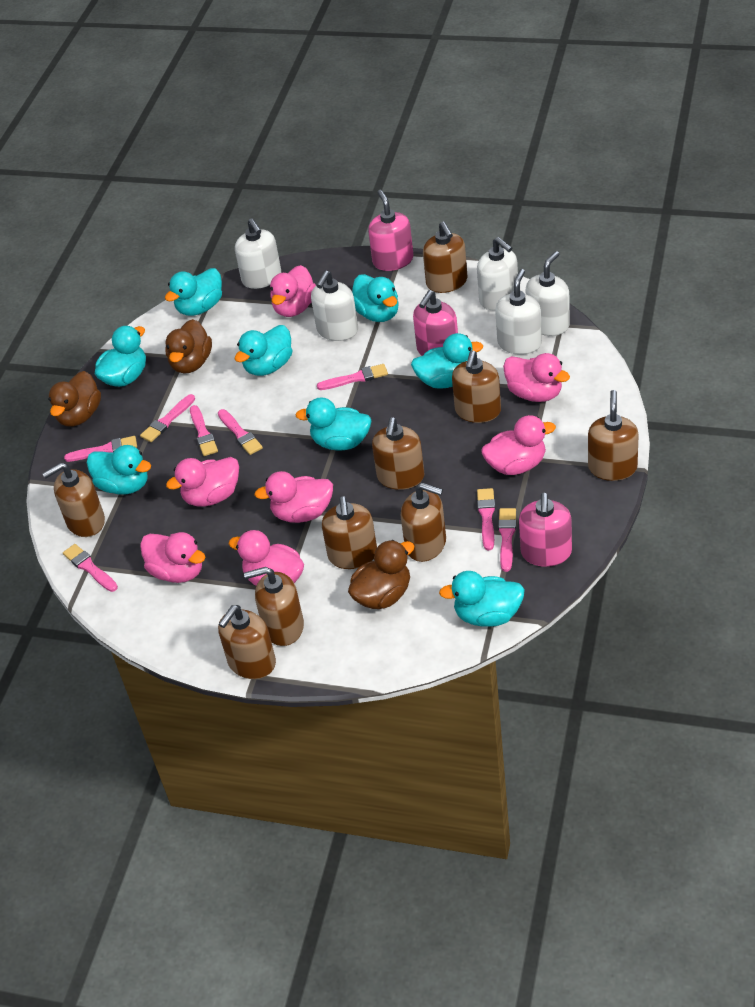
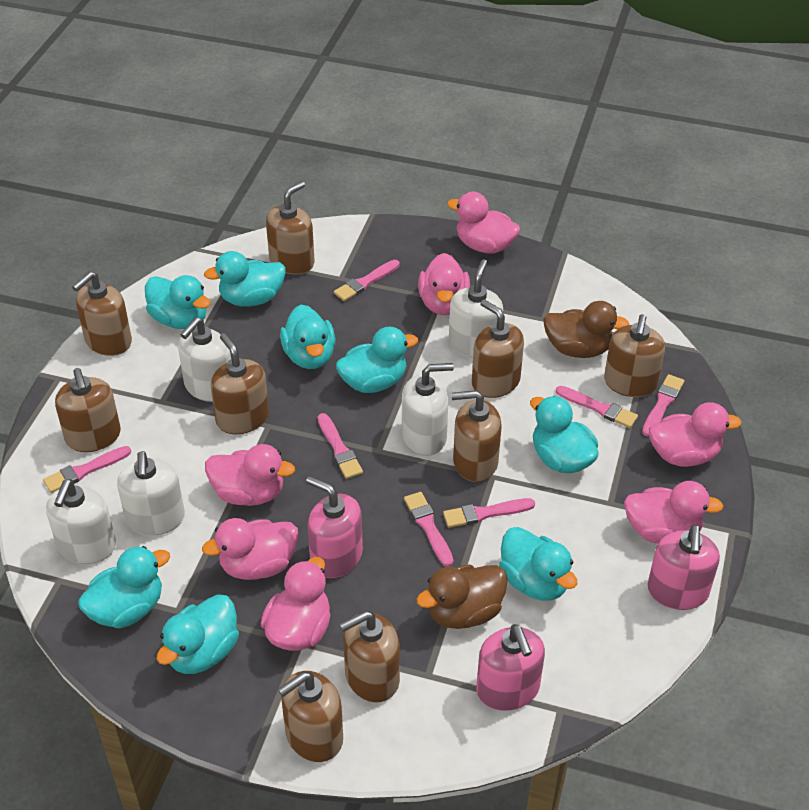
brown duck: [48,371,101,426] [166,319,212,374] [348,540,414,609] = 3 -> [416,565,508,629] [543,301,630,358] = 2
pink brush: [63,544,118,592] [64,436,137,462] [140,394,195,442] [190,405,218,456] [218,409,263,455] [317,364,388,390] [477,488,495,550] [498,508,516,572] = 8 -> [43,446,131,493] [318,413,363,479] [334,260,400,301] [404,492,453,567] [443,498,535,528] [556,386,638,428] [642,374,684,436] = 7

